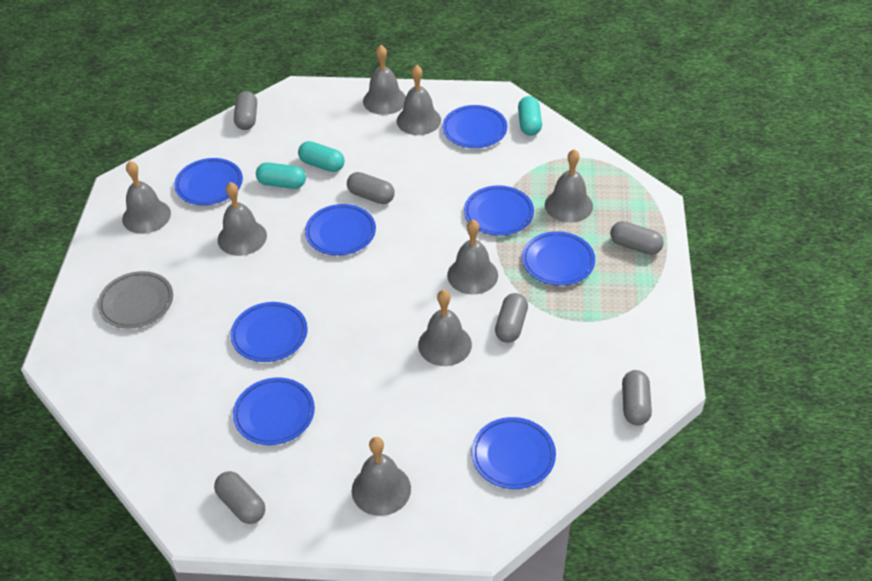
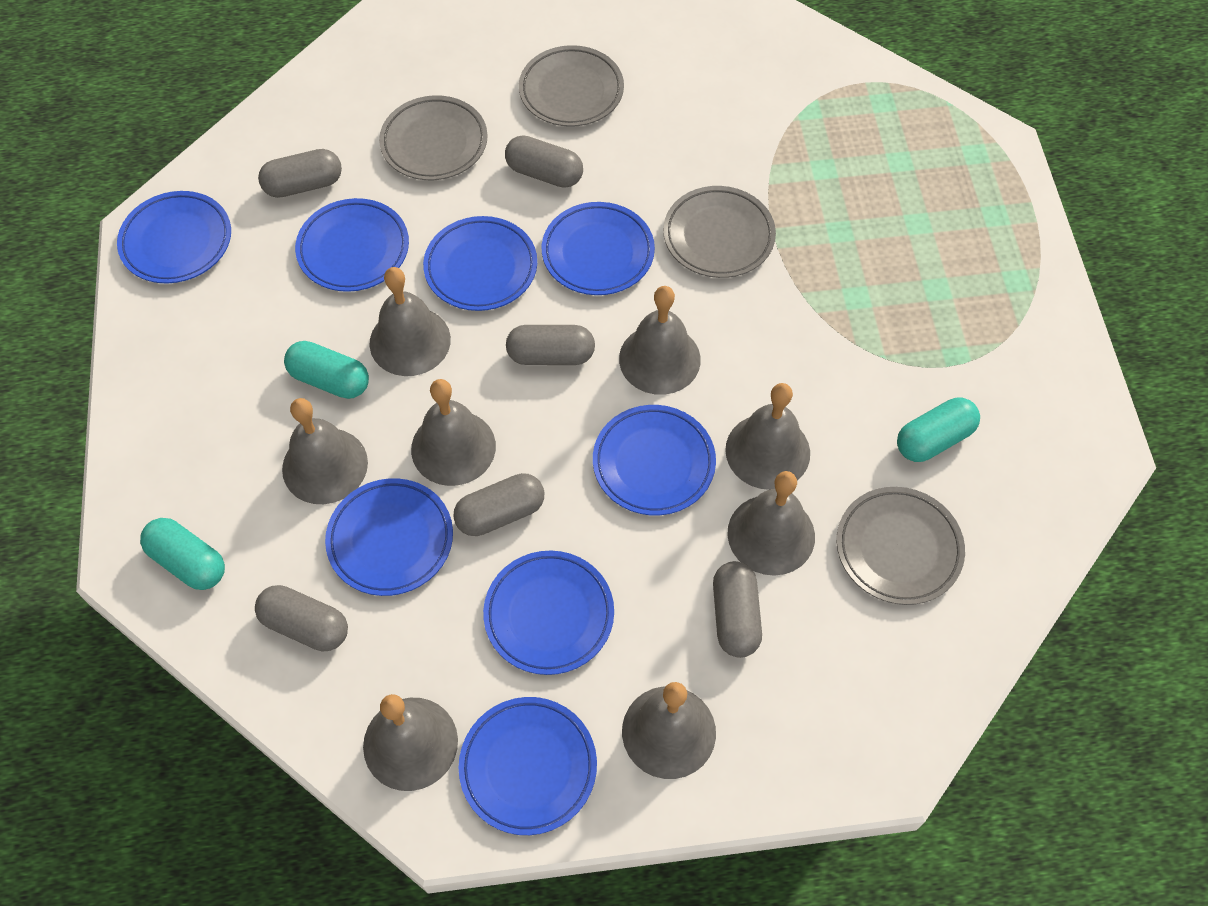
grey plate: [98,271,173,329] = 1 -> [379,95,488,180] [519,45,624,127] [663,186,776,278] [837,487,965,605] = 4

